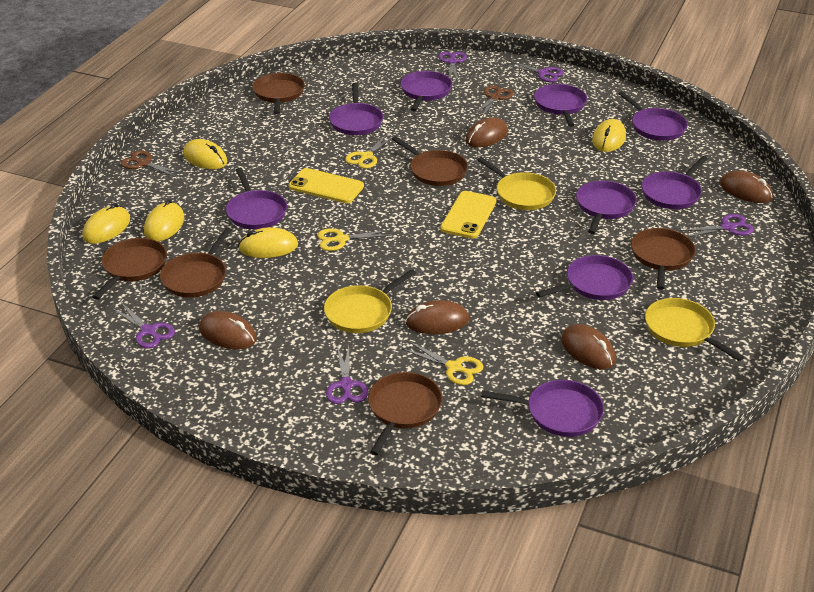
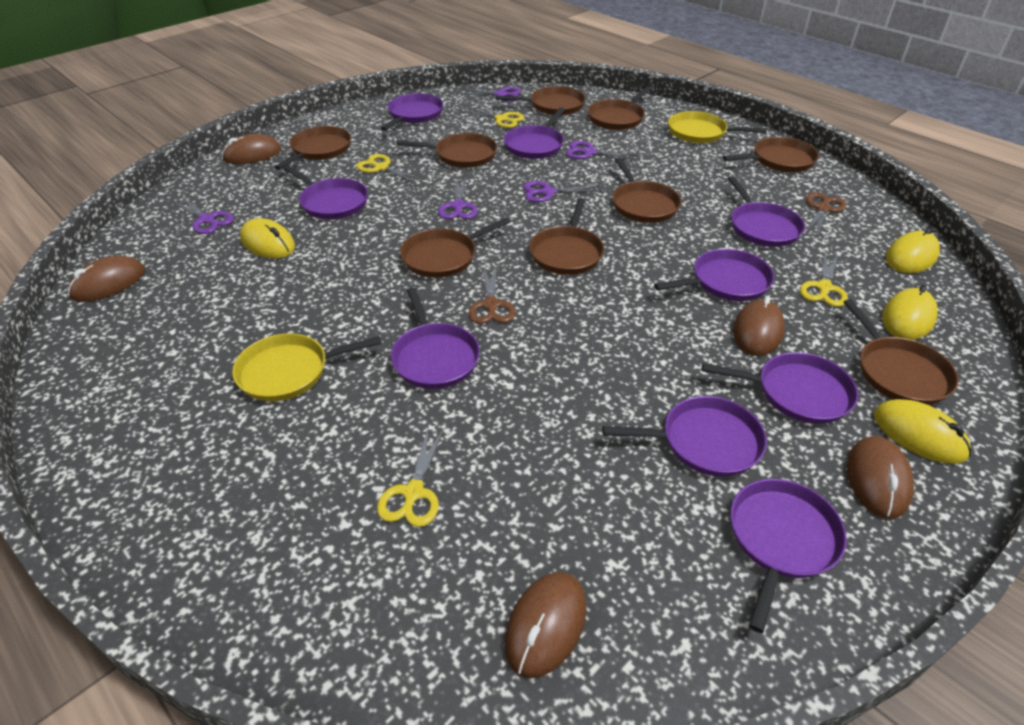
brown pan: [93,238,167,300] [160,228,232,298] [253,73,305,114] [368,372,443,455] [392,136,468,186] [631,228,696,290] = 6 -> [275,126,351,170] [397,133,497,168] [400,217,511,278] [496,86,586,115] [529,198,604,275] [588,86,652,130] [612,157,681,223] [723,137,819,172] [844,299,959,405] = 9
yellow mouse: [83,203,130,244] [144,199,184,241] [183,139,228,169] [238,227,298,258] [592,119,626,152] = 5 -> [240,218,295,258] [874,399,971,464] [882,285,938,340] [886,228,940,273] = 4
yellow pan: [324,269,416,333] [477,157,556,210] [645,298,744,361] = 3 -> [232,333,382,401] [668,111,767,143] = 2
yellow phone: [289,168,364,203] [440,191,497,239] = 2 -> none = 0
yellow scissors: [317,228,392,251] [345,134,394,169] [402,341,484,385] = 3 -> [356,154,424,184] [377,426,444,527] [461,106,524,128] [800,252,848,307] = 4

